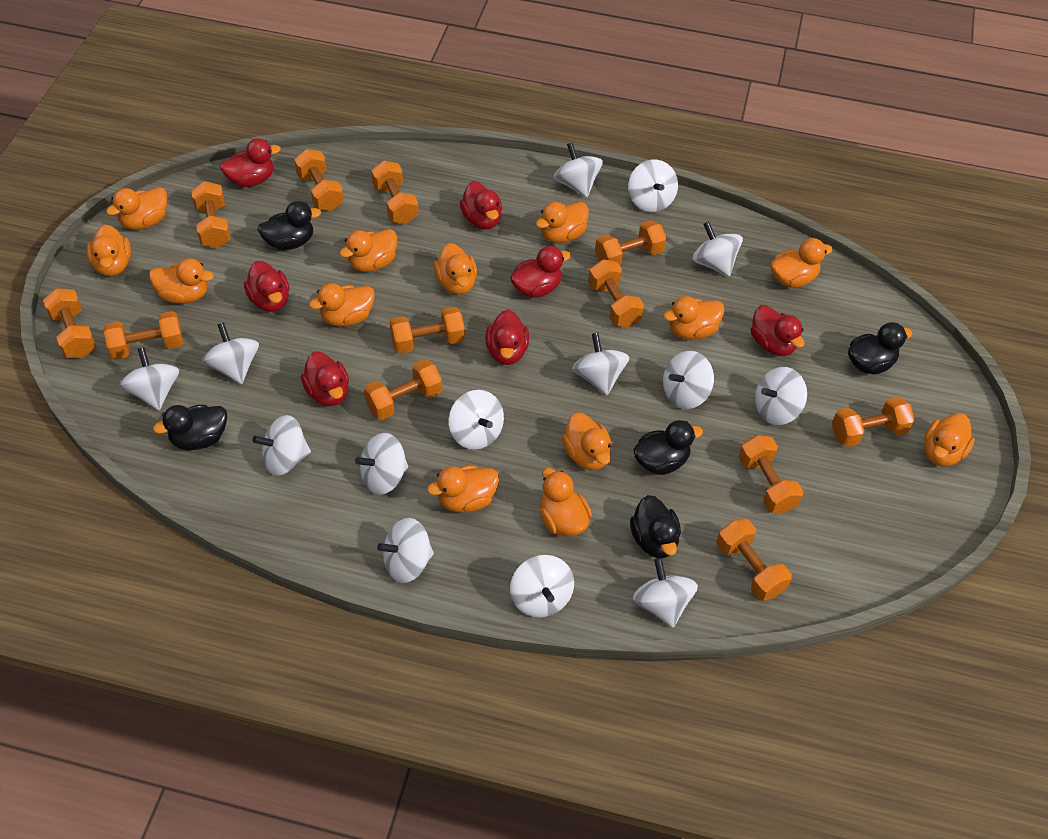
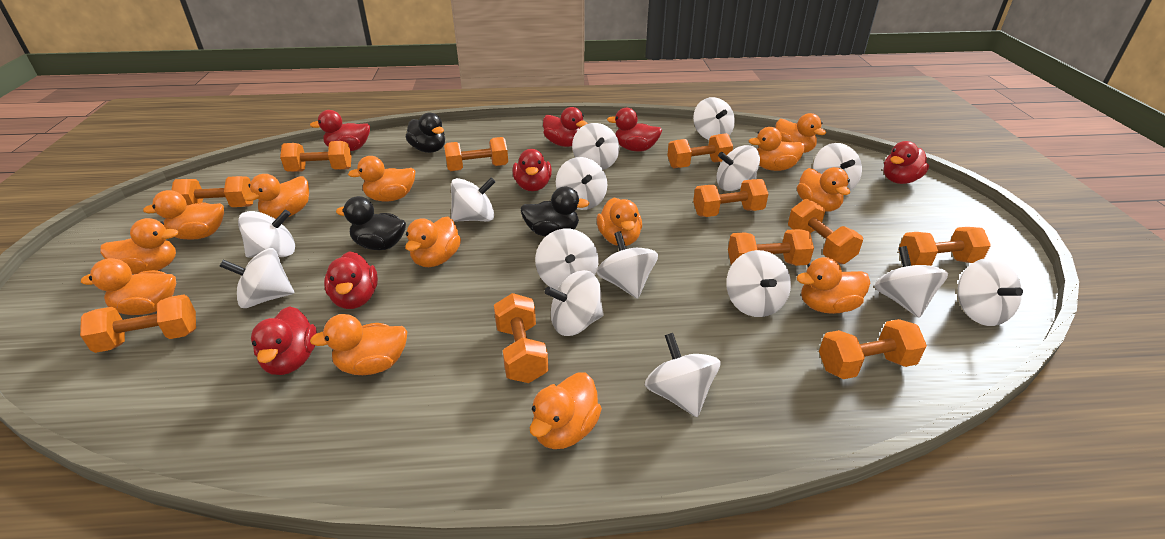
black duck: [153,405,227,450] [257,201,321,250] [630,495,681,558] [633,420,703,475] [848,322,912,374] = 5 -> [336,196,406,250] [406,112,445,153] [520,187,590,237] = 3
orange dumbbell: [43,288,96,358] [104,311,183,360] [191,181,231,248] [294,149,344,211] [364,360,442,420] [371,160,419,224] [390,306,465,354] [588,259,644,327] [595,220,667,265] [717,519,792,601] [739,435,804,513] [832,396,915,447] = 12 -> [80,294,196,353] [172,176,253,207] [280,141,351,172] [444,137,508,171] [494,293,548,383] [667,133,733,168] [693,179,768,217] [728,229,814,266] [788,199,863,264] [819,319,927,379] [898,227,991,266] = 11
white spinning top: [119,347,179,410] [202,322,259,384] [252,415,311,476] [355,433,408,495] [377,518,434,583] [449,390,504,450] [510,555,574,617] [554,142,603,197] [572,333,629,395] [628,159,678,212] [633,558,698,628] [663,351,714,409] [692,221,743,276] [755,367,807,425] = 14 -> [220,248,294,308] [238,210,295,258] [451,177,496,222] [535,229,599,290] [545,270,604,336] [556,157,607,210] [572,123,619,170] [596,231,658,299] [645,333,720,417] [693,97,735,140] [716,145,760,191] [726,250,791,317] [813,143,862,191] [875,246,948,318] [958,258,1023,326] = 15

